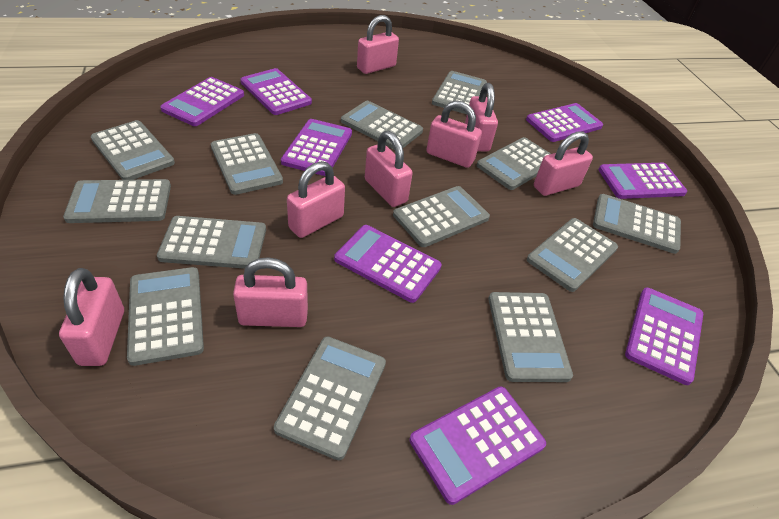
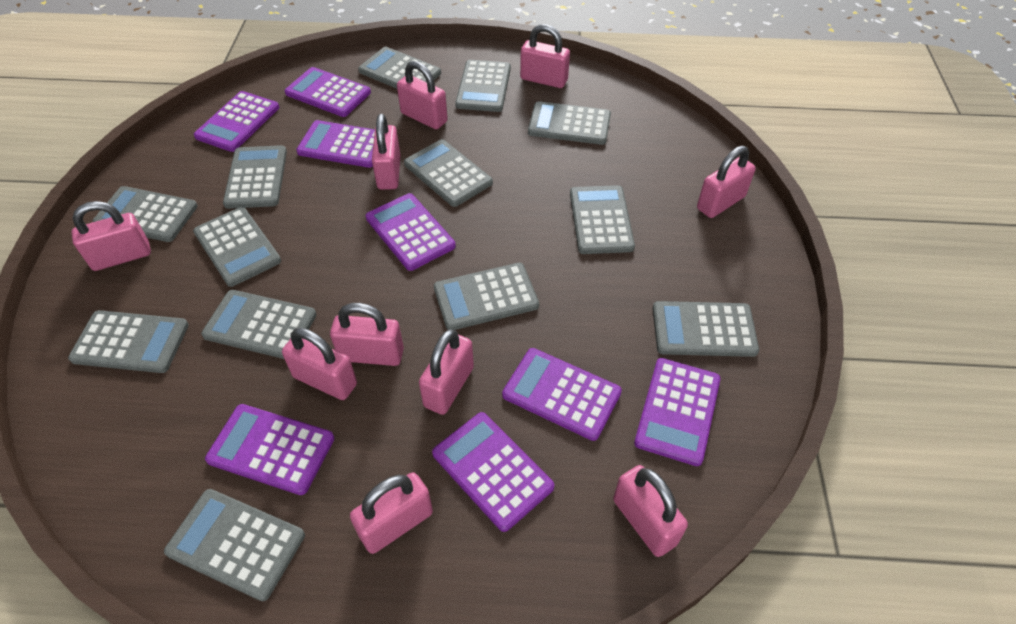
pink padlock: [59,268,124,366] [233,257,308,327] [287,161,345,238] [357,15,399,74] [365,131,413,207] [426,100,482,168] [465,83,498,151] [534,131,593,196] = 8 -> [71,201,151,271] [282,328,357,400] [330,303,404,366] [350,472,433,554] [372,114,400,190] [397,61,448,129] [419,329,474,415] [520,24,570,88] [613,465,688,557] [697,146,756,218] = 10

